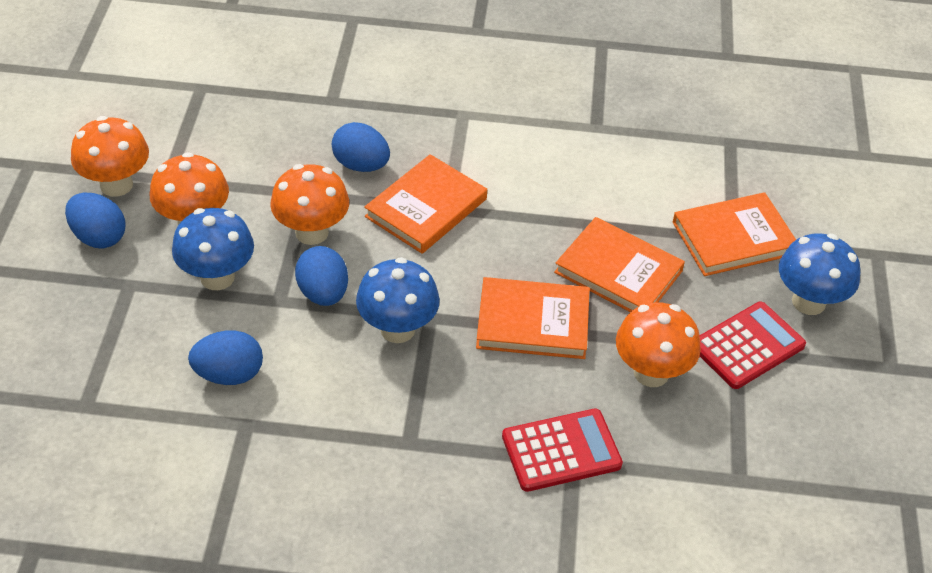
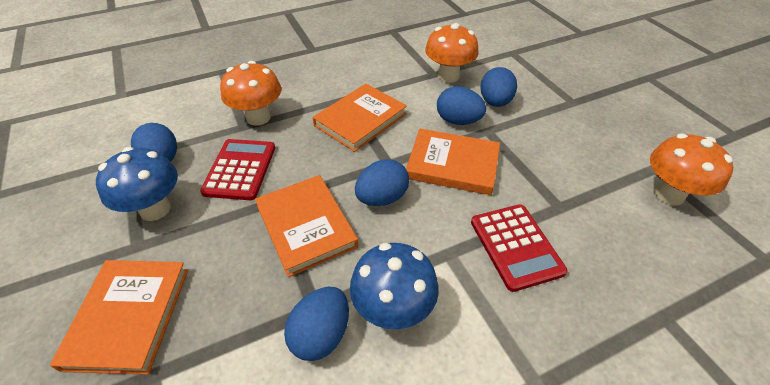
blue egg: [65,193,126,248] [188,330,263,385] [295,246,348,306] [332,122,390,172] = 4 -> [131,123,177,162] [284,287,349,361] [355,159,409,206] [437,86,486,125] [480,67,517,107] = 5
blue mushroom: [172,208,254,290] [356,257,440,343] [779,233,860,315] = 3 -> [96,147,178,221] [350,243,439,329] = 2
orange mushroom: [71,116,149,197] [150,152,229,225] [270,164,349,245] [616,302,701,387] = 4 -> [220,61,281,126] [425,23,479,83] [650,133,733,206] = 3

